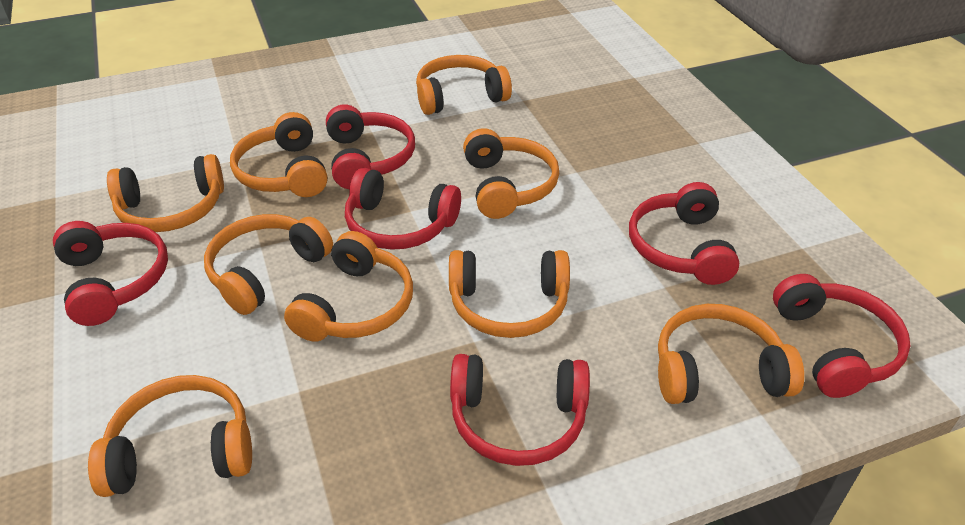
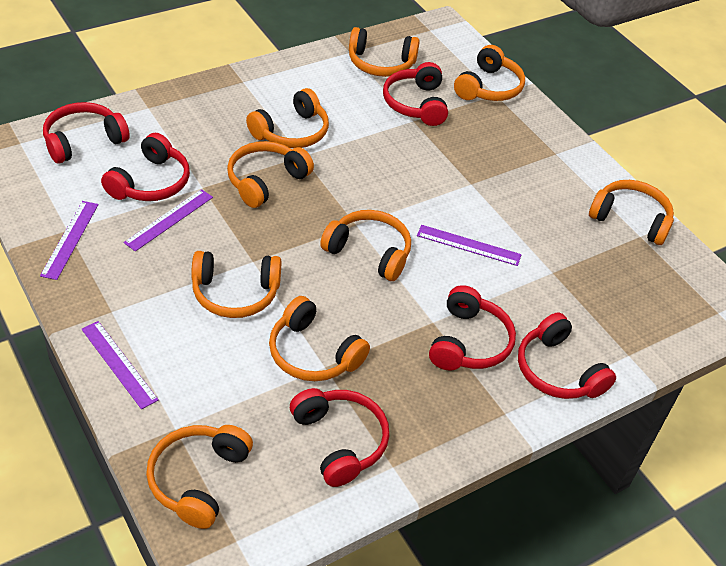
purple ruler: none = 0 -> [40,201,98,280] [81,321,159,409] [123,189,213,251] [417,225,522,266] = 4

